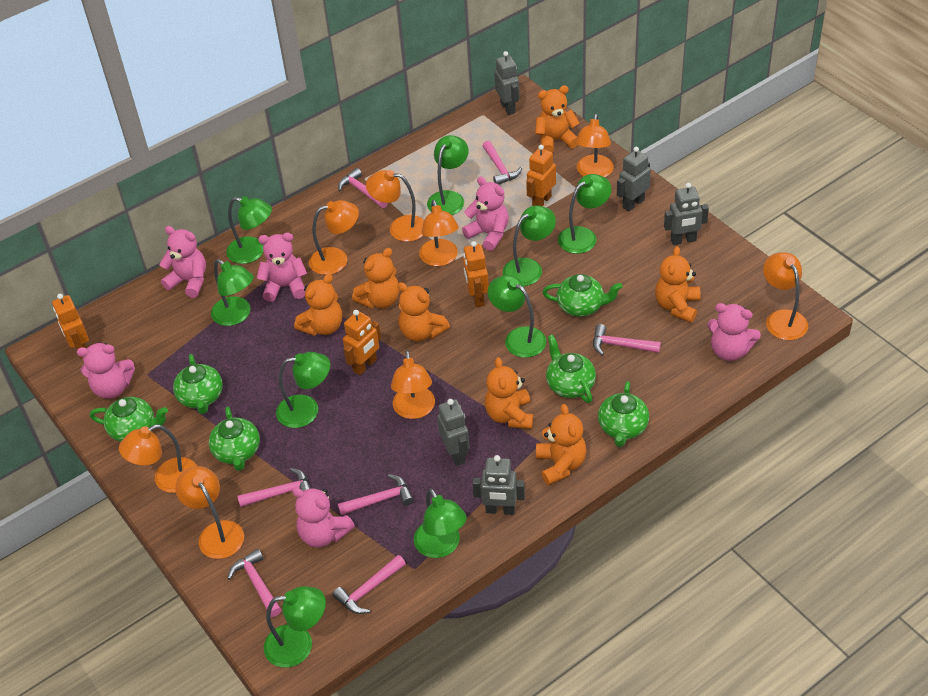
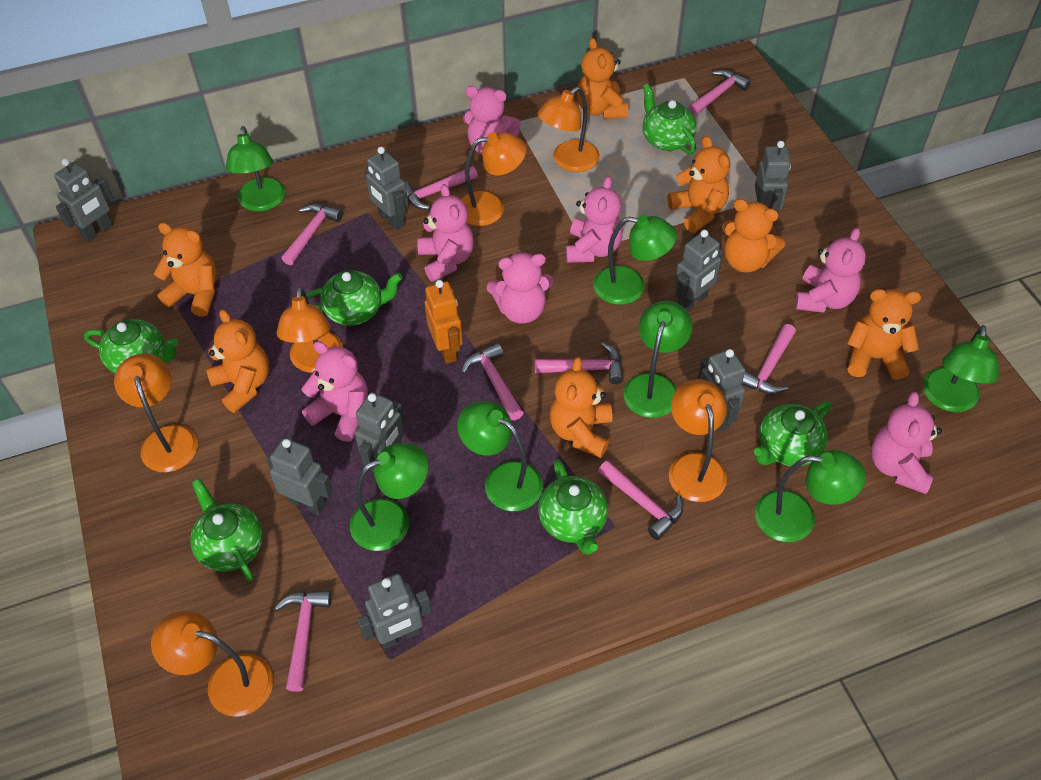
green lamp: [211,259,254,326] [226,196,272,264] [264,586,326,668] [276,352,330,428] [414,488,467,558] [427,135,469,215] [488,275,546,358] [503,205,556,286] [558,174,611,254] = 9 -> [226,126,286,212] [350,443,429,551] [457,401,543,511] [594,215,677,305] [623,301,693,418] [755,450,866,542] [923,325,999,412] = 7
grey robot: [437,399,470,466] [472,455,525,515] [494,51,520,115] [617,147,651,212] [664,183,709,245] = 5 -> [54,159,113,242] [266,438,333,515] [355,392,404,472] [357,573,432,649] [365,147,408,230] [674,230,724,311] [698,349,745,432] [755,141,791,213] = 8
orange lamp: [119,424,197,493] [175,466,244,559] [309,200,359,275] [366,170,424,242] [391,350,435,419] [419,200,459,266] [575,114,614,177] [763,252,808,340] = 8 -> [114,353,198,472] [151,611,273,717] [277,287,343,373] [461,132,526,226] [537,87,600,172] [669,379,727,502] = 6
orange robot: [52,294,89,358] [343,310,381,375] [463,241,489,307] [526,145,556,206] = 4 -> [425,280,463,364] = 1
pink hammer: [227,549,281,617] [237,468,311,507] [333,555,406,614] [338,168,388,208] [338,474,414,515] [483,141,522,185] [593,324,661,356] = 7 -> [275,590,332,692] [281,204,343,265] [405,166,478,210] [461,343,523,420] [534,342,624,384] [598,460,683,540] [689,70,751,115] [741,324,796,394] = 8
pink teddy bear: [77,343,135,399] [159,226,206,298] [257,233,307,302] [292,487,355,548] [462,176,509,251] [707,303,761,361] = 6 -> [302,341,368,442] [417,184,474,282] [463,86,521,155] [487,252,553,324] [566,176,623,263] [795,228,866,313] [871,392,942,494] = 7

